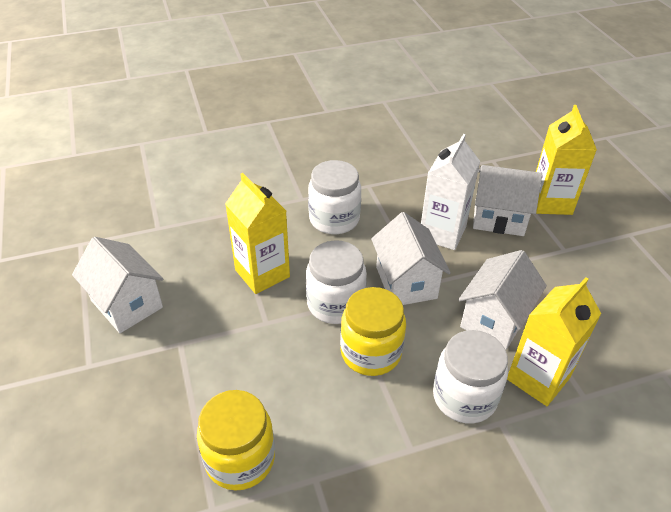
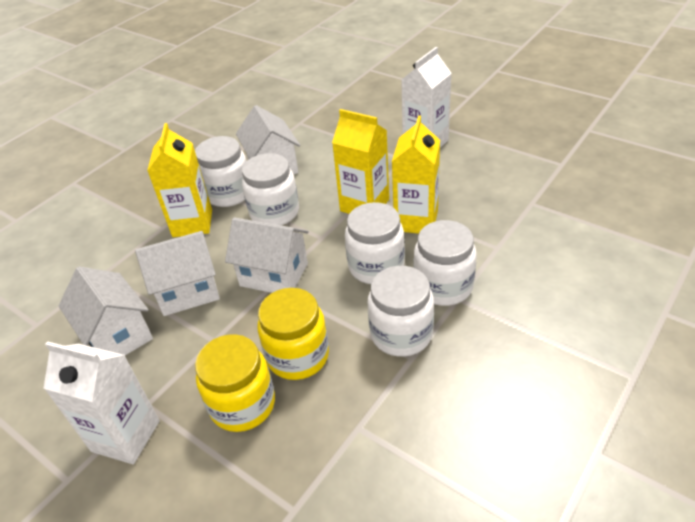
white carton: [421,134,480,250] = 1 -> [43,341,160,464] [401,47,452,148] = 2
white jar: [306,240,367,324] [308,160,361,234] [433,330,508,423] = 3 -> [195,136,247,207] [242,153,299,226] [345,202,405,284] [368,266,434,357] [414,220,477,306] = 5

